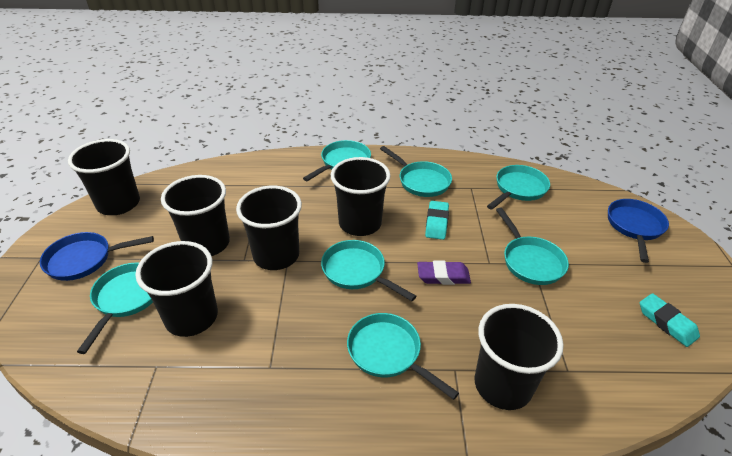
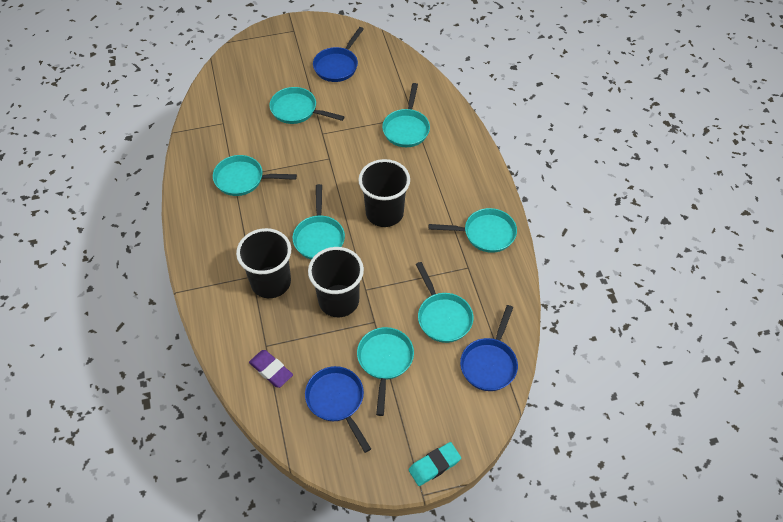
black cup: [68,139,140,215] [135,241,218,337] [161,175,230,256] [236,186,302,270] [331,157,391,236] [475,304,564,410] = 6 -> [236,228,291,298] [308,247,364,317] [358,159,410,227] = 3
blue pan: [40,232,154,281] [608,199,669,263] = 2 -> [305,366,371,453] [313,27,364,82] [460,305,518,391] = 3
turquoise eraser: [425,201,449,240] [640,293,700,347] = 2 -> [409,442,461,486] = 1

